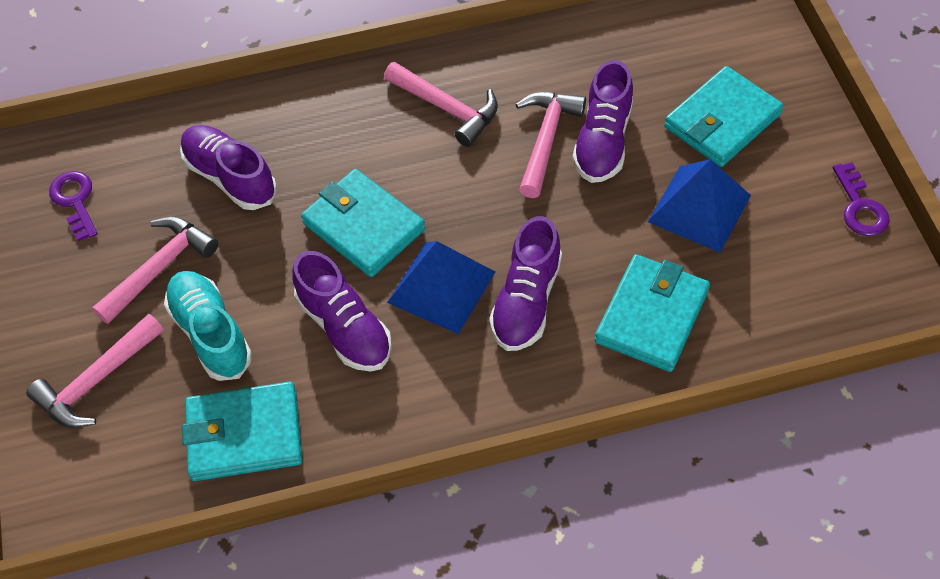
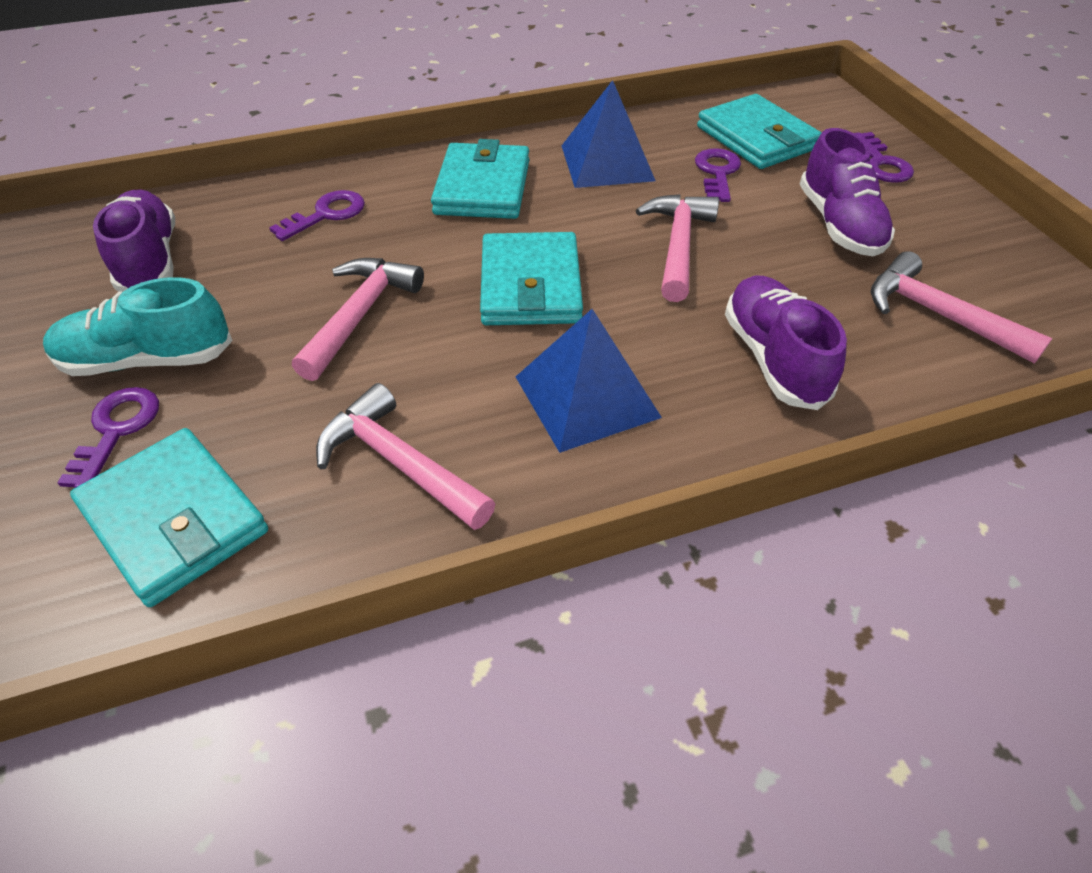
purple key: [49,171,98,241] [832,162,890,236] = 2 -> [57,387,159,488] [269,190,365,241] [695,148,741,202] [854,132,914,183] = 4
purple shoe: [180,125,277,210] [292,251,392,371] [489,216,562,351] [573,60,633,183] = 4 -> [93,190,175,292] [725,276,847,410] [800,128,895,256] = 3

